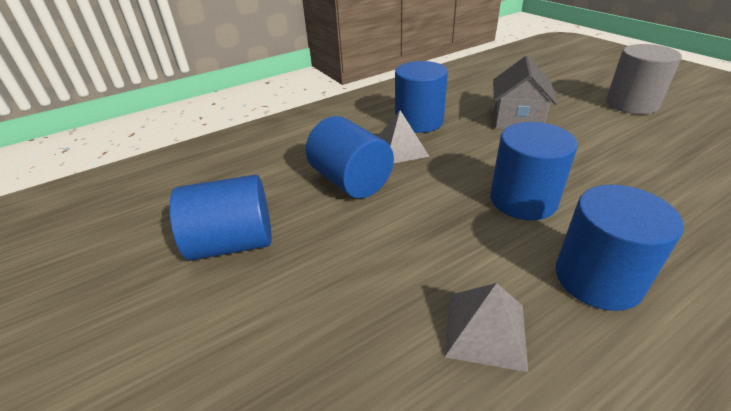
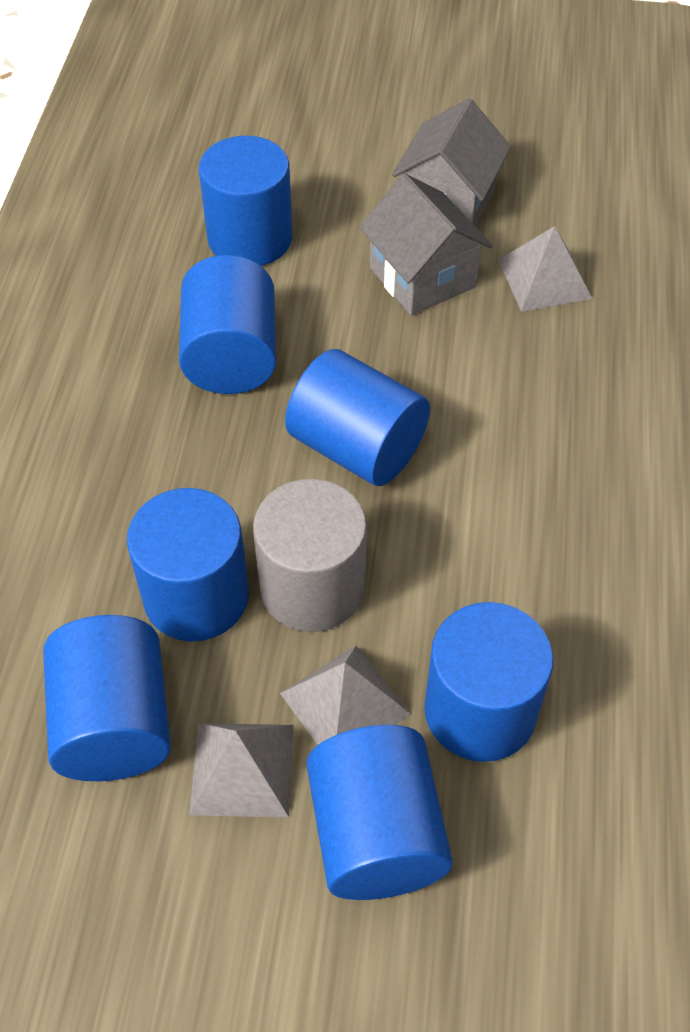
blue cylinder: [169,175,272,261] [306,116,394,198] [395,61,448,133] [490,122,578,220] [555,185,684,311] = 5 -> [43,615,171,781] [127,488,249,642] [179,255,276,394] [199,136,293,266] [285,349,430,486] [307,725,453,900] [424,602,553,762] = 7
grey house: [493,56,557,129] = 1 -> [359,174,493,316] [392,98,511,227] = 2
grey pyramid: [377,110,430,164] [444,283,528,372] = 2 -> [189,723,294,817] [280,646,411,745] [498,226,592,312] = 3

